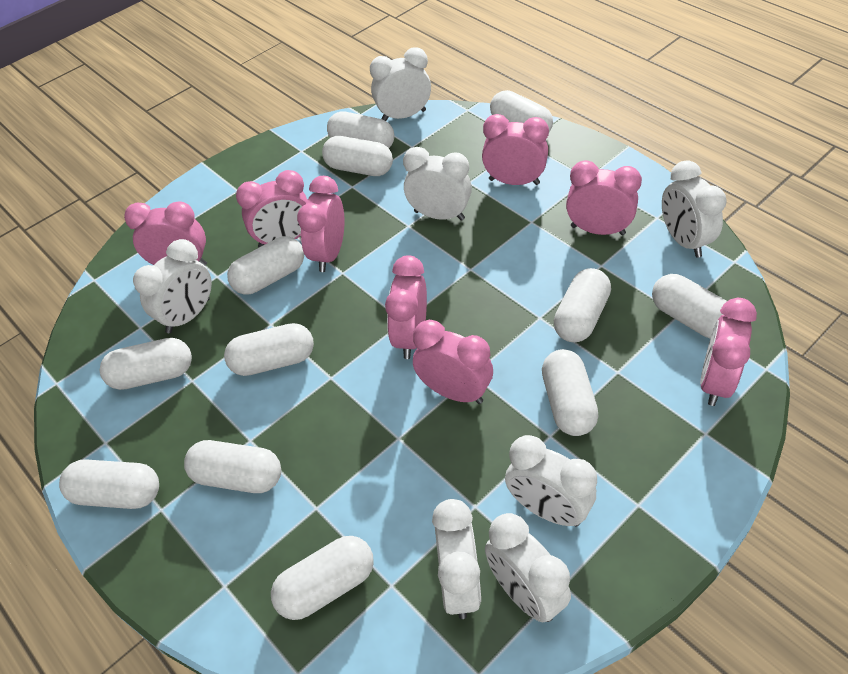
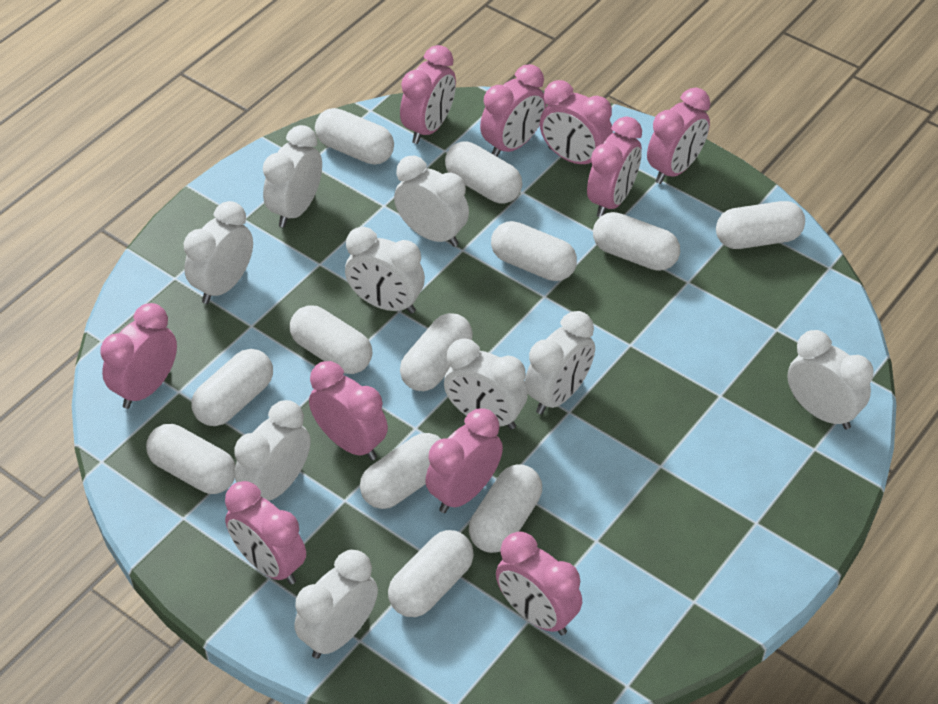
pink clock: [124,201,207,266] [236,170,307,247] [297,176,344,272] [385,255,427,359] [413,320,493,404] [482,114,549,185] [566,160,642,235] [700,298,757,406] = 8 -> [100,303,177,409] [225,481,306,585] [309,361,388,460] [400,45,456,144] [425,408,503,513] [480,64,546,157] [496,532,582,635] [540,80,613,164] [587,116,642,217] [647,88,710,184] = 10
white clock: [133,239,212,333] [370,48,431,121] [403,147,472,221] [432,499,481,619] [485,513,571,622] [505,435,597,526] [662,160,727,258] = 7 -> [184,201,253,304] [235,400,311,501] [263,125,322,228] [294,550,378,659] [345,227,425,314] [394,156,469,247] [444,338,528,430] [525,311,595,414] [787,330,874,430] = 9

